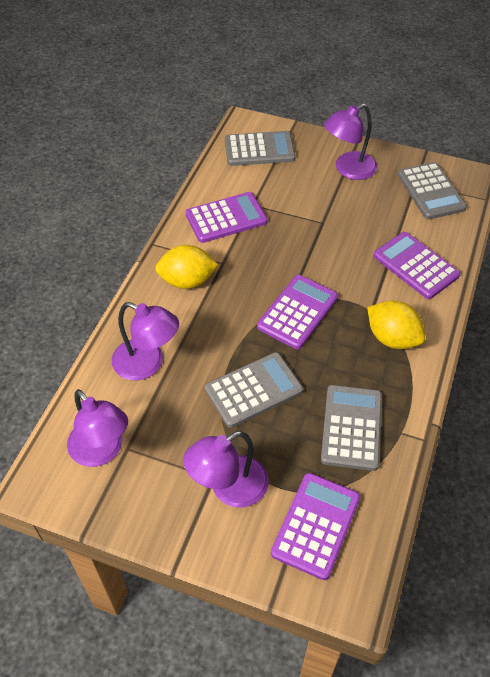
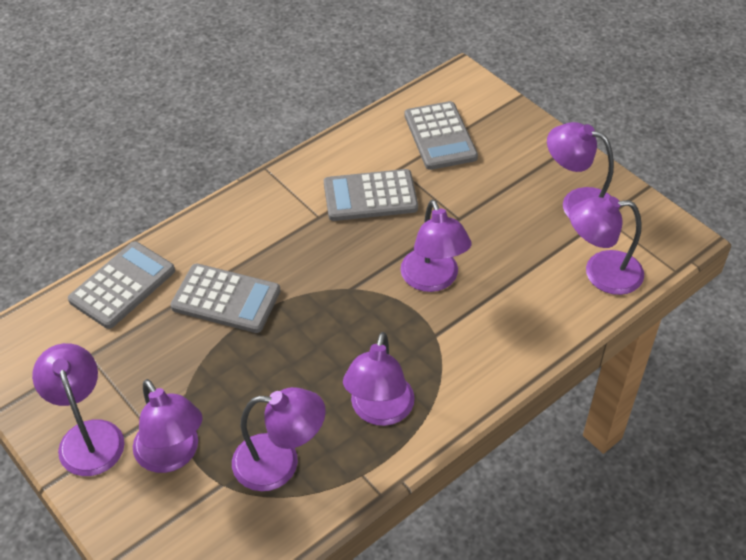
purple calculator: [186,192,268,243] [257,275,338,349] [271,473,360,580] [374,232,460,299] = 4 -> none = 0
purple lamp: [67,389,128,467] [112,302,179,381] [183,431,269,508] [324,104,377,180] = 4 -> [32,343,125,476] [133,379,203,473] [232,387,326,491] [343,332,415,426] [400,199,471,292] [547,122,614,219] [569,196,644,295] = 7
yellow lemon: [155,245,219,289] [367,301,425,349] = 2 -> none = 0

